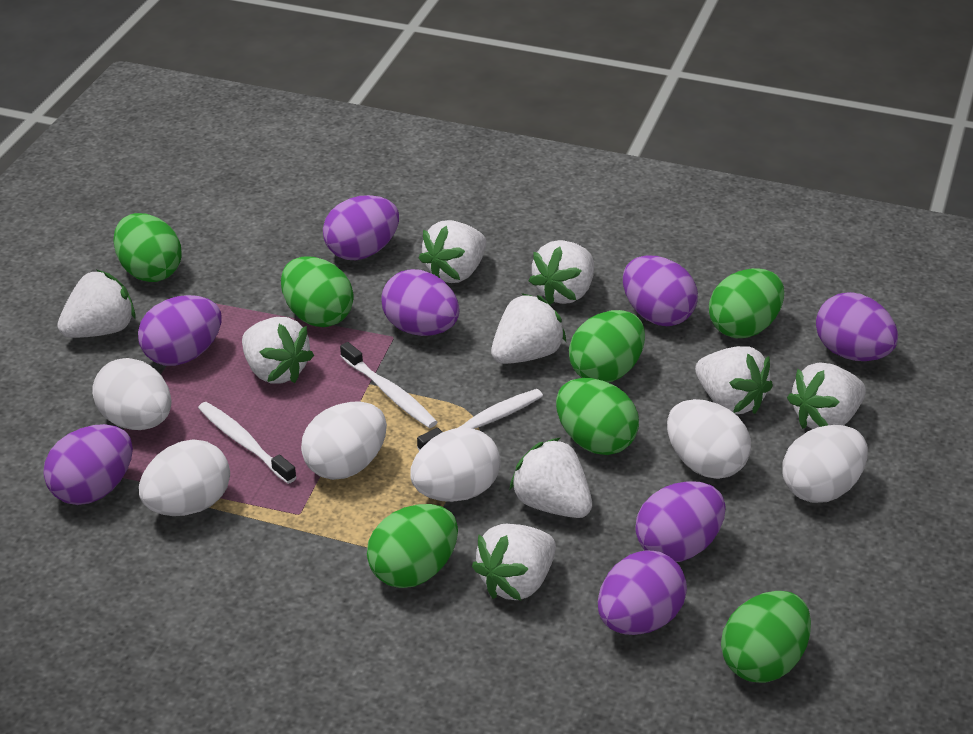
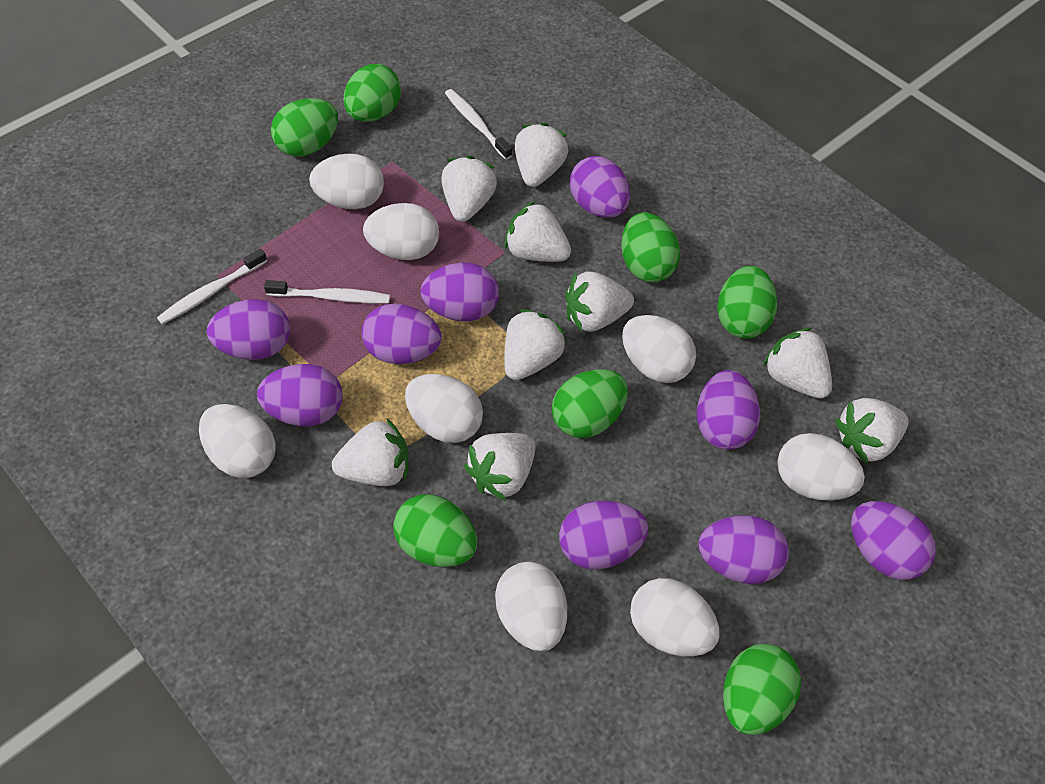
purple egg: [43,424,133,505] [138,295,221,366] [323,195,399,260] [381,269,460,336] [598,550,687,635] [623,256,698,326] [635,481,726,562] [816,292,898,361] = 8 -> [207,299,290,360] [257,364,343,426] [361,303,442,364] [420,263,499,321] [559,501,648,569] [570,156,630,218] [697,370,760,450] [698,515,789,584] [851,501,936,580] = 9
white egg: [92,358,172,430] [139,439,230,516] [301,402,387,480] [410,427,501,502] [667,399,751,479] [782,425,868,503] = 6 -> [199,404,276,478] [309,153,384,210] [363,203,439,260] [405,374,483,443] [495,562,567,651] [622,315,696,383] [630,578,720,657] [777,433,865,500] = 8

